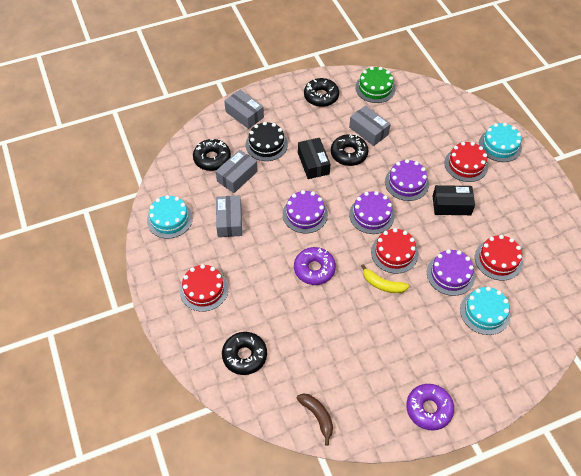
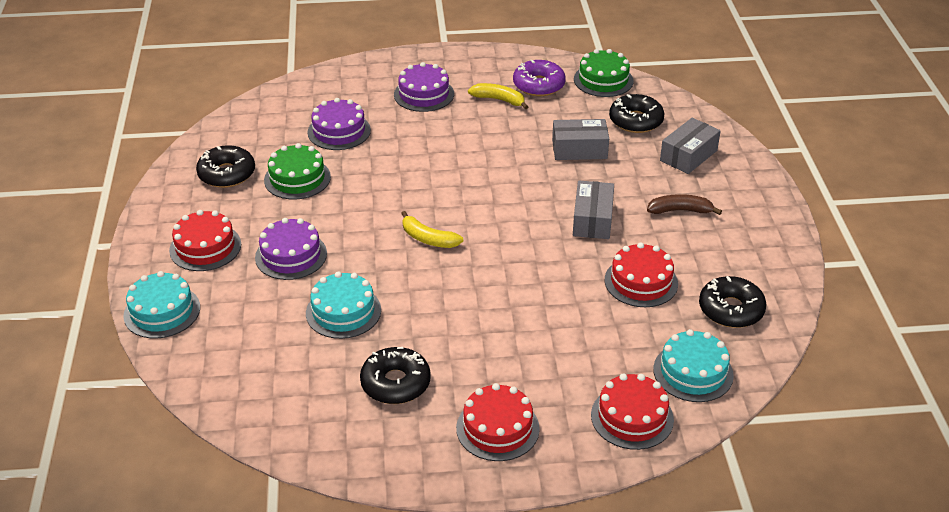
black box: [298,138,330,179] [433,185,475,215] = 2 -> none = 0
black cake: [246,122,288,161] = 1 -> none = 0
green cake: [355,67,396,103] = 1 -> [264,143,331,200] [574,49,633,97] = 2
grey box: [216,150,258,193] [216,195,242,237] [224,90,264,129] [349,105,391,146] = 4 -> [552,119,609,160] [573,181,614,239] [660,118,721,174] = 3
purple cake: [283,190,328,233] [349,191,395,234] [385,159,429,201] [427,249,475,296] = 4 -> [255,218,327,280] [307,98,371,150] [394,62,454,112] = 3
purple donut: [294,247,336,285] [406,384,454,431] = 2 -> [513,60,566,96] = 1
yellow banana: [361,264,409,293] = 1 -> [401,211,463,248] [468,83,528,109] = 2

